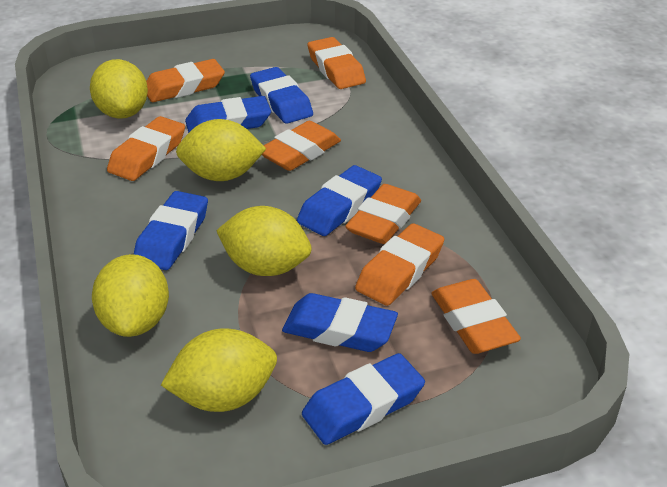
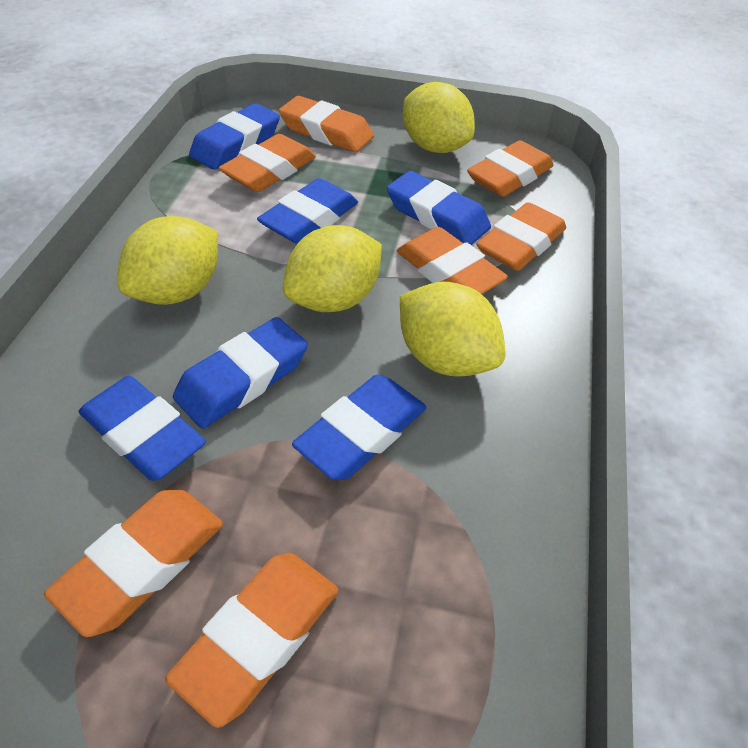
yellow lemon: [90,59,148,119] [92,254,169,337] [161,328,277,412] [176,119,266,181] [216,206,312,276] = 5 -> [117,216,218,305] [283,225,382,312] [400,282,505,376] [403,82,475,153] = 4

